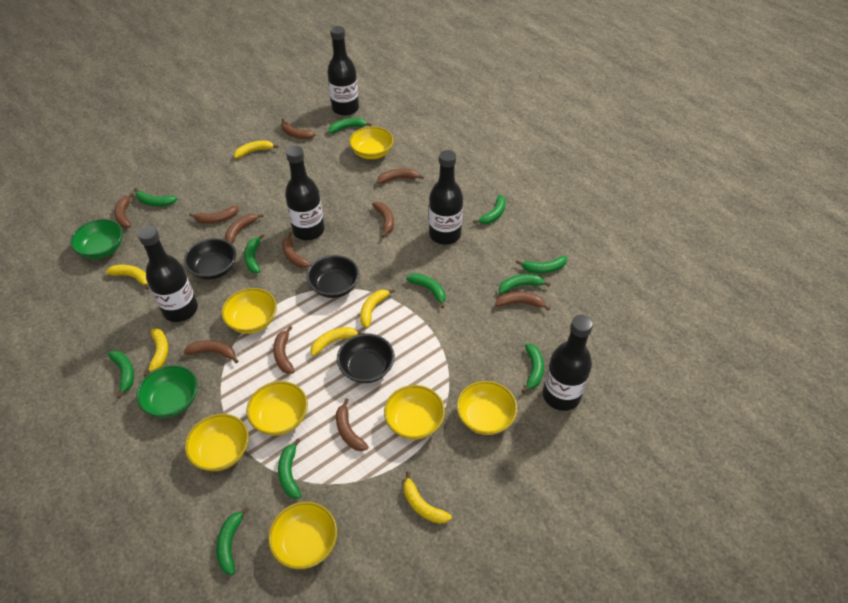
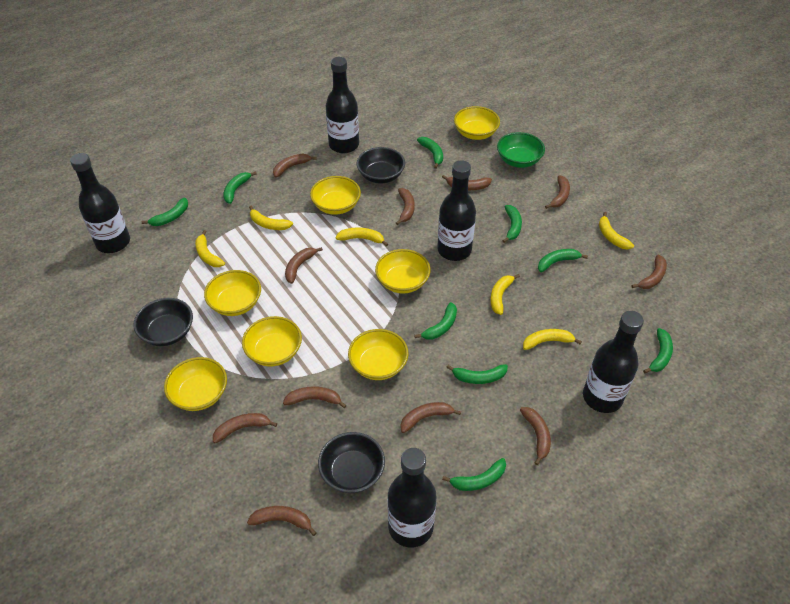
green banana: [108,350,134,398] [134,188,178,206] [216,506,249,575] [244,234,264,273] [278,439,301,499] [329,118,372,133] [406,273,445,308] [473,195,506,224] [499,274,551,294] [516,256,567,273] [522,343,544,393] = 11 -> [142,198,188,226] [224,171,257,204] [414,302,457,340] [417,137,443,169] [442,458,506,491] [446,364,508,384] [503,205,522,243] [538,249,588,272] [643,328,673,373] = 9
green bowl: [70,219,123,259] [136,365,198,418] = 2 -> [497,132,545,168] = 1

